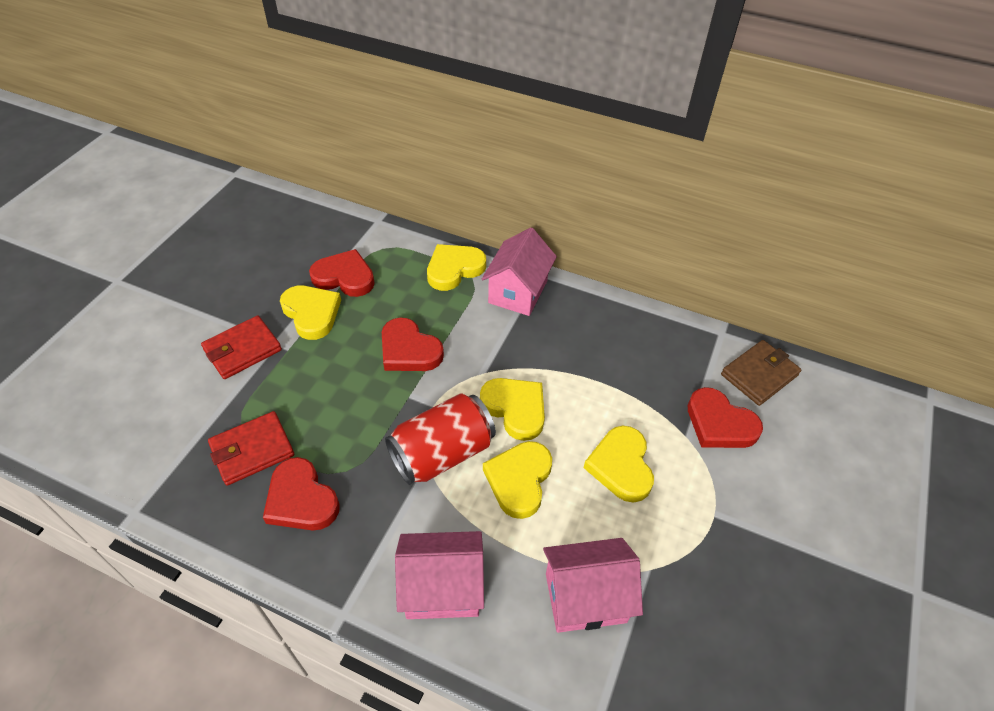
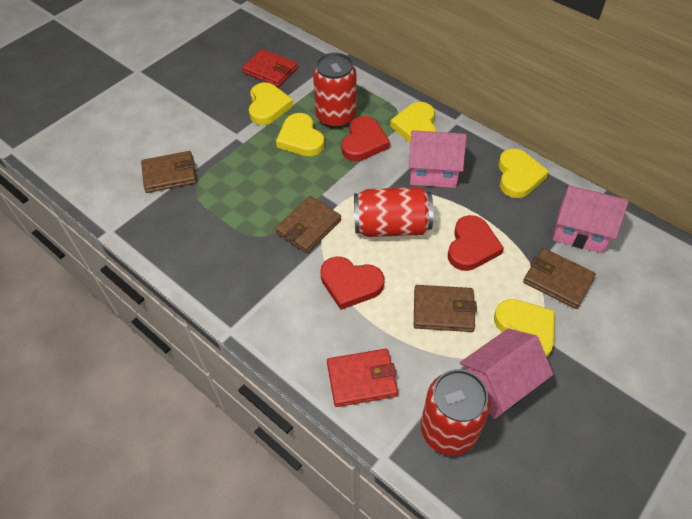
brown wallet: [721,340,801,406] = 1 -> [141,151,197,193] [275,196,341,253] [414,285,477,332] [523,248,596,309] = 4
red can: [385,393,496,485] = 1 -> [313,53,357,128] [354,187,433,237] [421,369,491,456] = 3
red heart: [263,457,340,531] [309,249,375,297] [382,318,444,371] [688,387,763,448] = 4 -> [320,256,384,310] [341,116,390,161] [448,215,504,271] = 3

